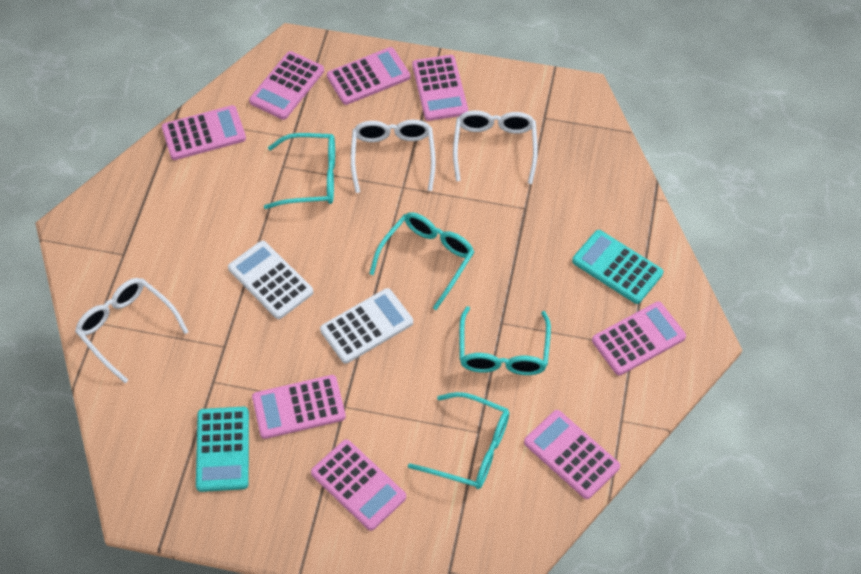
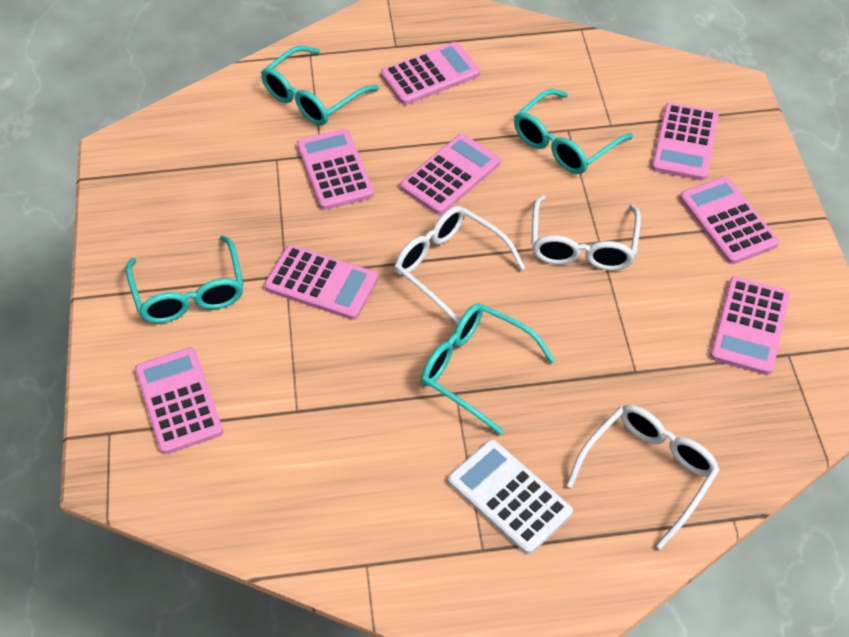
turquoise calculator: [196,407,249,492] [572,230,663,304] = 2 -> none = 0
white calculator: [228,241,314,319] [320,288,413,364] = 2 -> [448,440,573,554] = 1

